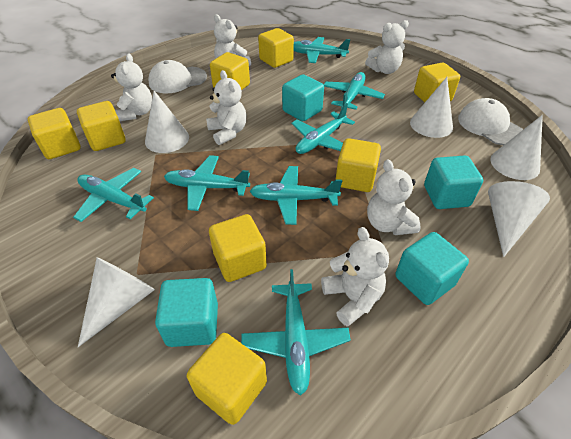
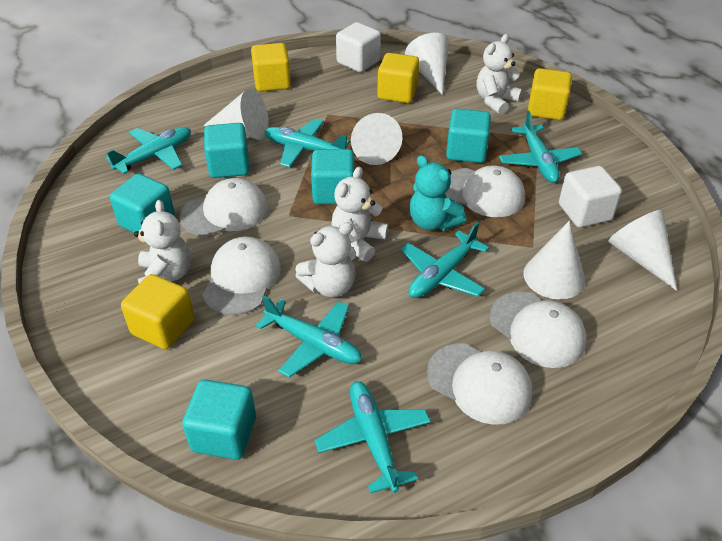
turquoise cube: [155,278,218,347] [282,74,324,121] [395,232,469,305] [424,155,483,209] = 4 -> [110,174,175,233] [182,379,256,460] [204,123,249,178] [311,149,354,204] [446,109,491,163] = 5
turquoise plane: [73,168,154,222] [164,155,250,211] [241,269,351,396] [250,166,342,225] [291,103,355,154] [294,37,350,63] [324,72,385,110] = 7 -> [106,127,191,174] [256,295,362,378] [264,119,350,167] [315,381,431,493] [401,222,489,298] [499,111,582,183] = 6
turquoise teddy bear: none = 0 -> [410,155,466,231] = 1
white cap: [148,60,207,93] [458,98,523,145] = 2 -> [180,178,268,237] [202,237,281,315] [427,343,532,425] [445,165,525,217] [490,292,586,368] = 5
white cube: none = 0 -> [336,22,381,72] [559,166,622,228] = 2
white teddy bear: [111,53,152,121] [206,70,247,145] [214,14,251,66] [321,227,389,327] [365,20,409,74] [367,160,421,235] = 6 -> [134,200,191,284] [295,222,356,298] [331,167,388,262] [476,34,523,115] = 4
yellow cube: [28,108,81,159] [77,101,126,151] [187,333,267,425] [209,214,267,282] [210,52,250,90] [258,28,294,68] [335,138,381,192] [414,62,460,103] = 8 -> [121,274,194,349] [251,43,291,92] [377,53,419,103] [527,68,572,120] = 4

